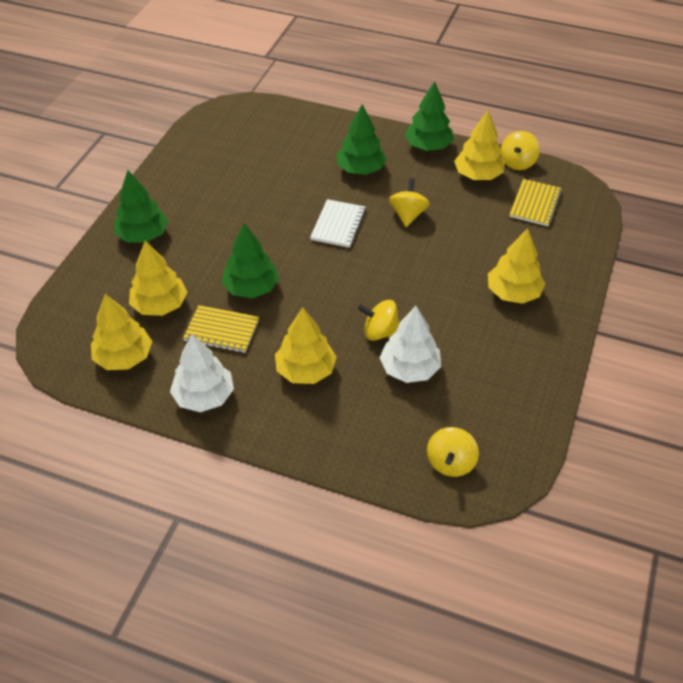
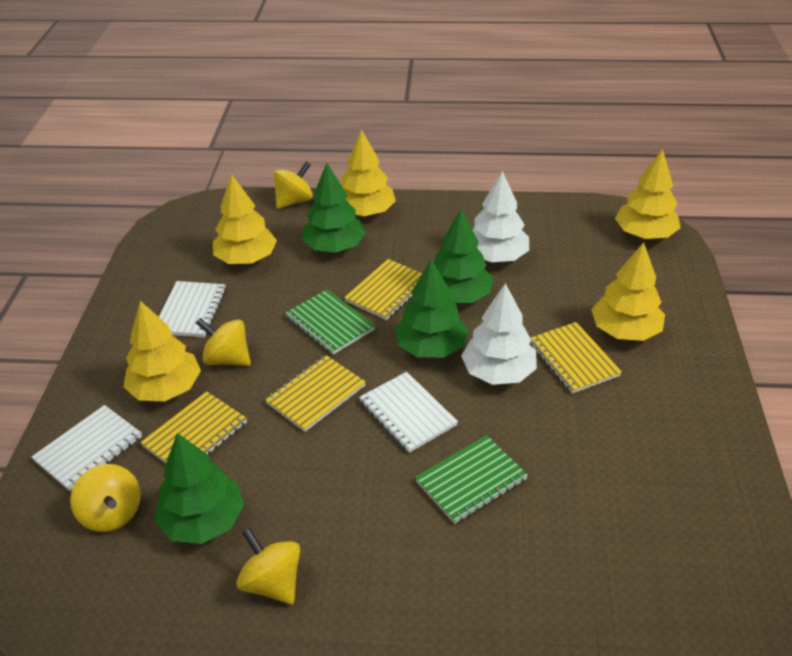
green notebook: none = 0 -> [285,289,375,355] [415,435,528,524] = 2
white notebook: [310,199,366,248] = 1 -> [32,405,142,491] [159,281,226,337] [359,372,458,453] = 3
yellow notebook: [183,305,259,353] [510,179,562,227] = 2 -> [140,391,247,463] [265,355,366,432] [344,259,423,320] [530,322,622,394] = 4

